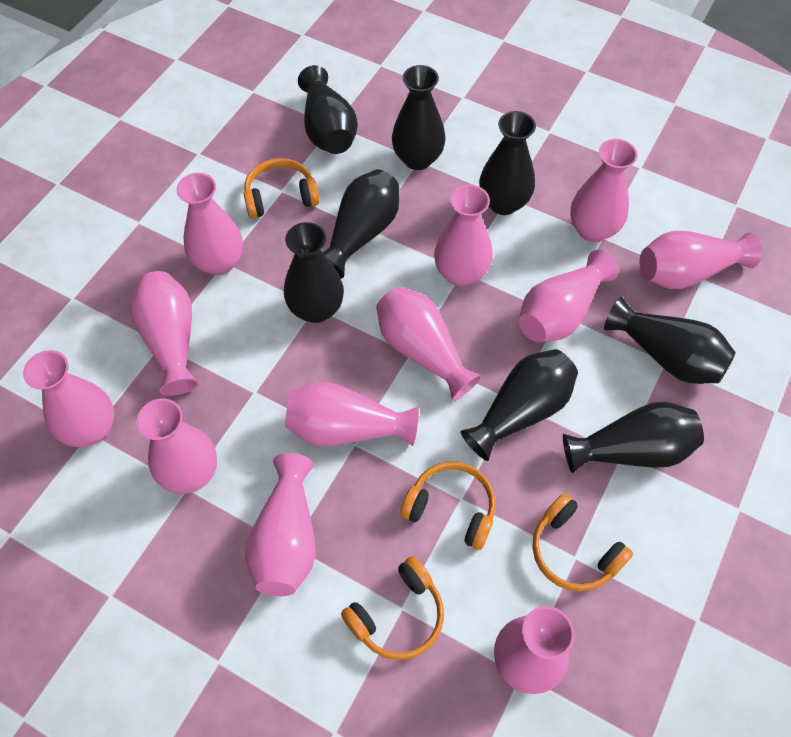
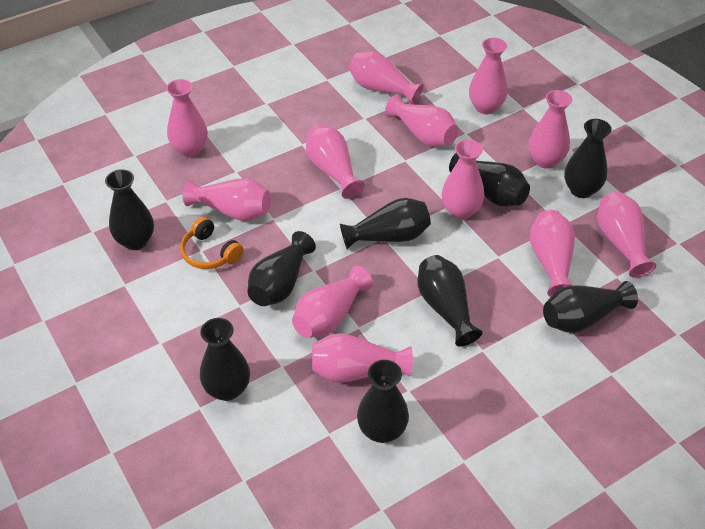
black vase: [284,222,344,323] [298,65,358,154] [323,169,399,278] [392,65,446,170] [460,349,578,461] [479,111,536,215] [563,402,704,474] [604,297,736,384] = 8 -> [105,169,154,250] [200,318,250,401] [248,231,316,306] [340,198,431,249] [357,360,409,443] [417,255,482,347] [449,153,530,206] [543,281,638,333] [564,119,612,198] = 9
orange headphones: [243,158,319,218] [341,556,444,660] [400,462,495,550] [532,493,633,592] = 4 -> [180,217,244,269] = 1

